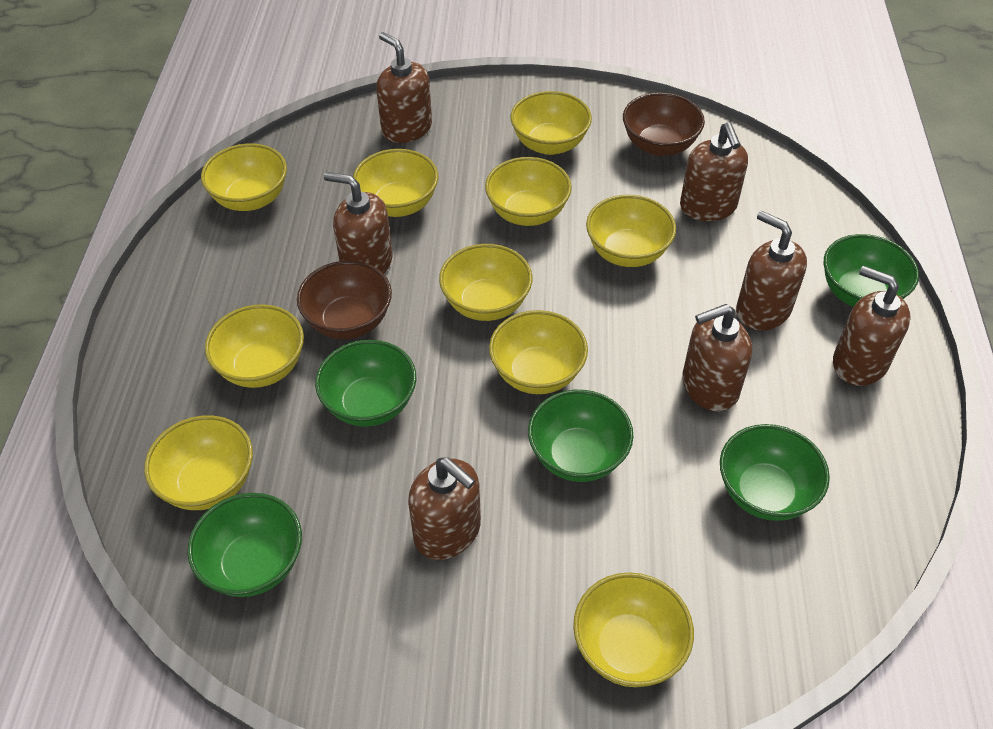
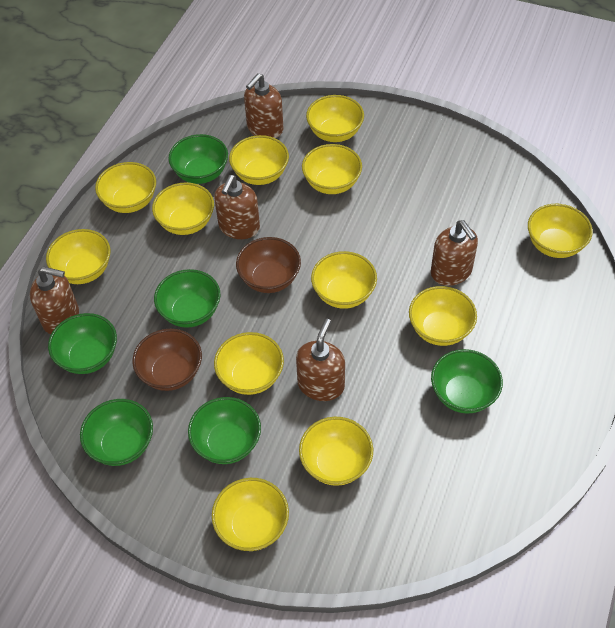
brown soap dispenser: [324,172,393,274] [376,32,432,143] [408,457,481,560] [680,122,748,221] [682,304,752,411] [736,211,807,330] [833,266,911,386] = 7 -> [30,267,79,334] [214,175,260,239] [244,73,283,138] [296,319,345,401] [431,220,478,286] = 5
green bowl: [187,493,302,597] [315,340,416,427] [528,390,633,482] [720,424,830,521] [824,234,919,307] = 5 -> [48,313,117,374] [80,399,153,466] [154,269,220,328] [169,134,228,184] [188,397,261,464] [431,349,503,414] = 6
yellow bowl: [144,415,253,510] [201,144,287,211] [205,304,304,388] [353,149,438,217] [439,244,532,321] [485,157,572,226] [489,310,588,394] [511,91,592,155] [573,572,694,687] [586,195,676,267] = 10 -> [46,229,111,284] [95,162,156,213] [152,182,214,235] [212,478,289,551] [214,332,284,395] [229,135,289,185] [299,417,373,486] [302,144,362,194] [306,95,364,142] [311,251,377,309] [409,286,477,346] [528,204,593,258] = 12

